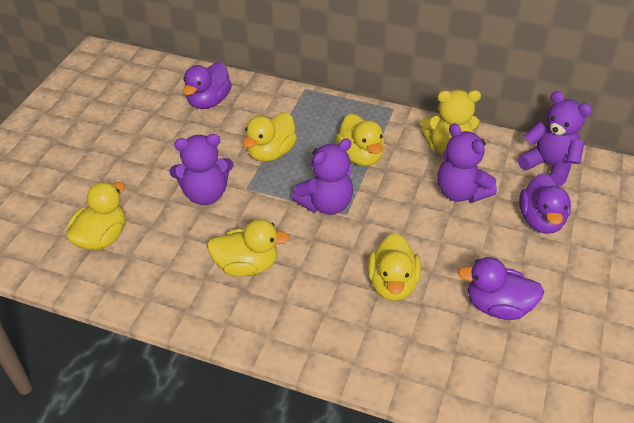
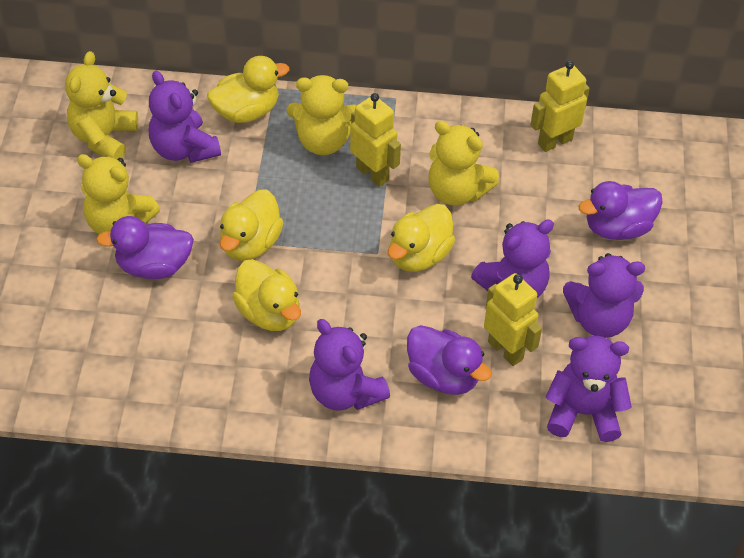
purple teddy bear: [170,134,233,205] [292,138,353,215] [437,123,497,203] [518,91,592,186] = 4 -> [149,71,221,163] [309,319,390,411] [471,220,554,298] [546,336,632,442] [563,253,645,338] = 5
yellow duck: [66,182,126,251] [207,219,290,277] [243,112,297,162] [336,113,384,166] [367,233,421,301] = 5 -> [207,56,289,123] [220,189,284,261] [232,259,301,331] [388,204,455,272] = 4
yellow robot: none = 0 -> [350,93,401,187] [484,273,542,366] [531,61,590,152] = 3
yellow teddy bear: [421,90,481,156] = 1 -> [65,51,138,160] [77,154,160,234] [287,75,356,155] [429,121,499,206] = 4

